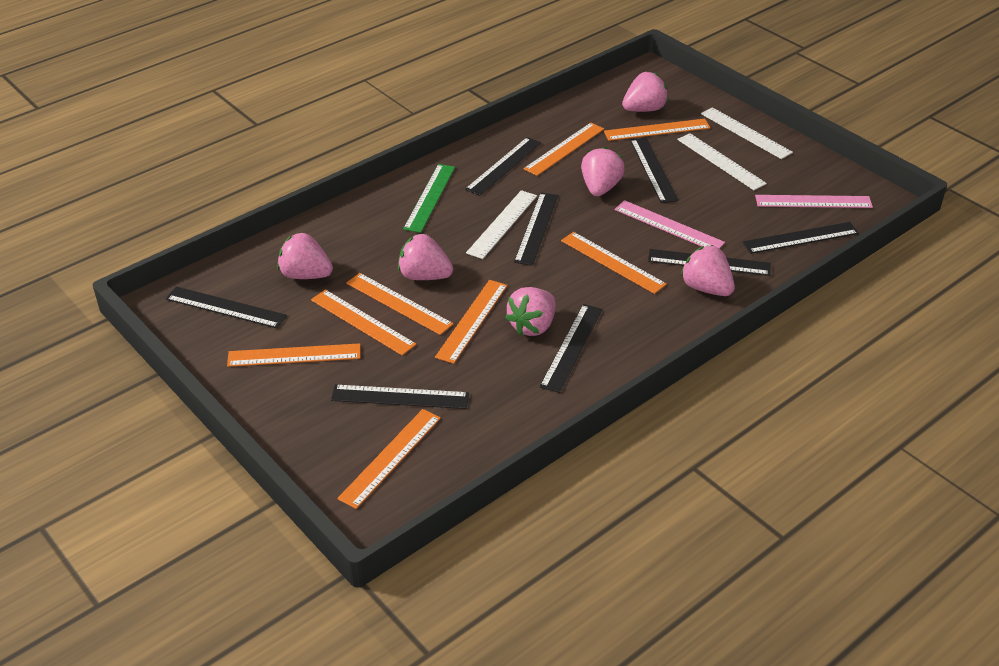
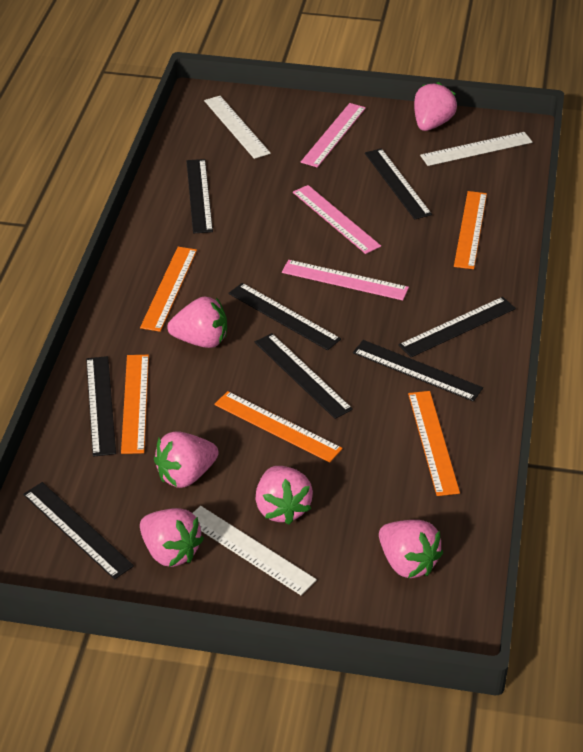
green ruler: [403,164,455,233] = 1 -> none = 0
orange ruler: [227,343,361,367] [311,290,416,355] [337,409,441,509] [346,273,454,335] [435,280,507,364] [523,123,604,176] [561,232,667,294] [604,119,710,141] = 8 -> [121,355,149,454] [140,247,197,332] [214,391,343,463] [408,391,460,496] [454,191,487,269] = 5
pink ruler: [614,200,725,249] [755,195,873,208] = 2 -> [282,260,409,300] [293,185,381,254] [301,103,366,167] = 3

